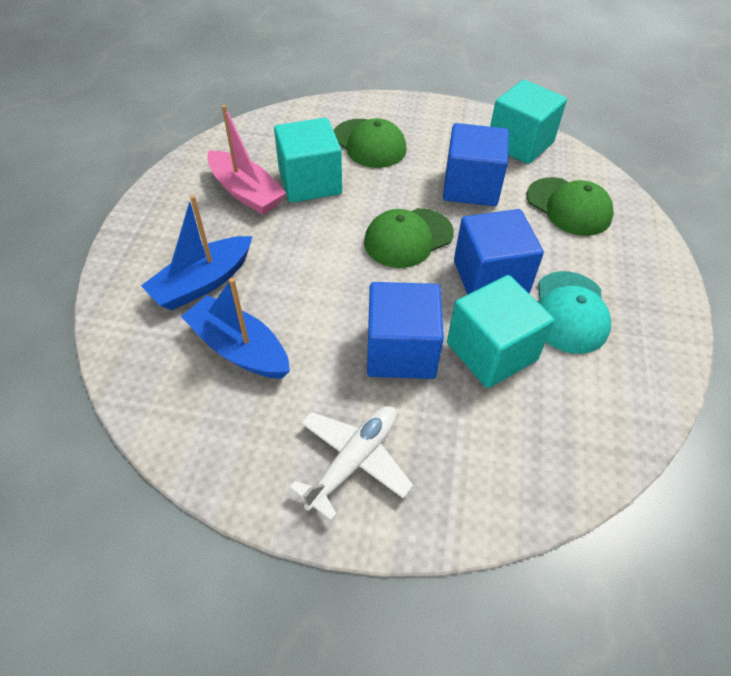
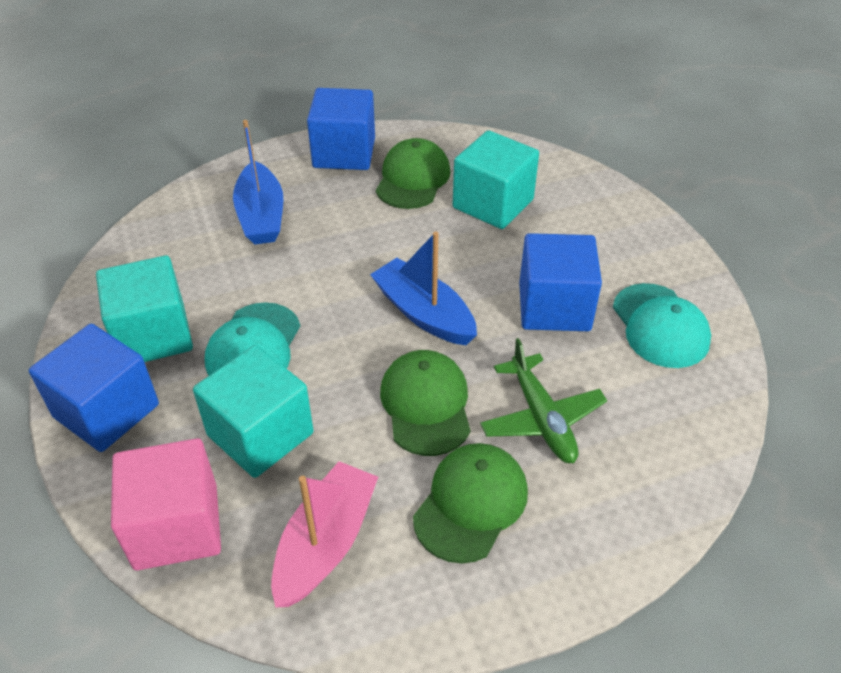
green plane: none = 0 -> [480,338,607,463] = 1
pink cube: none = 0 -> [111,438,221,571] = 1
turquoise cap: [538,271,611,354] = 1 -> [205,302,300,376] [613,283,711,368] = 2
white plane: [289,406,413,521] = 1 -> none = 0

